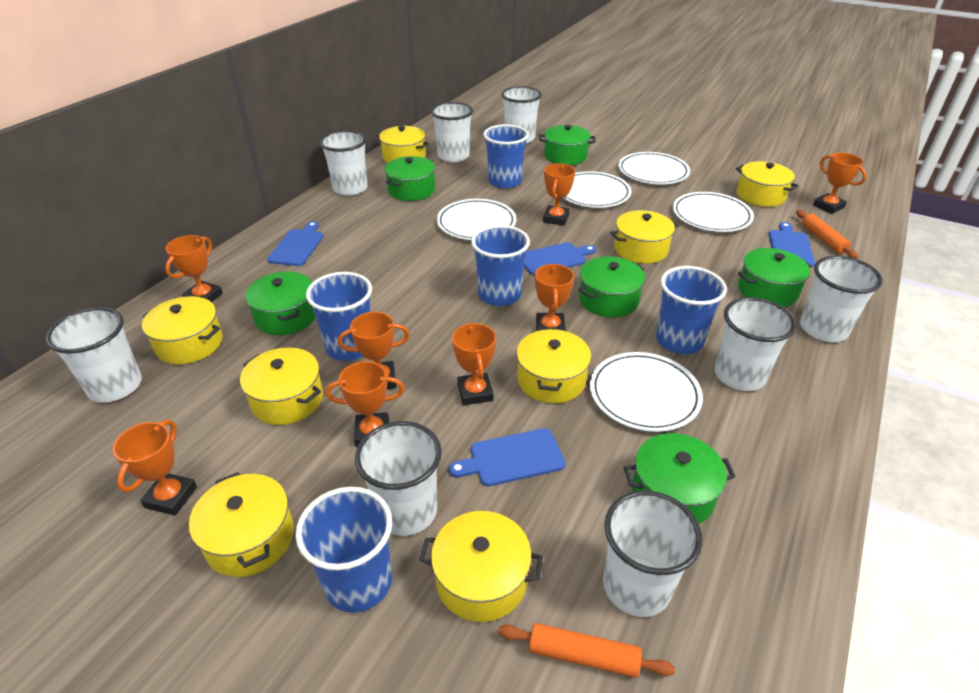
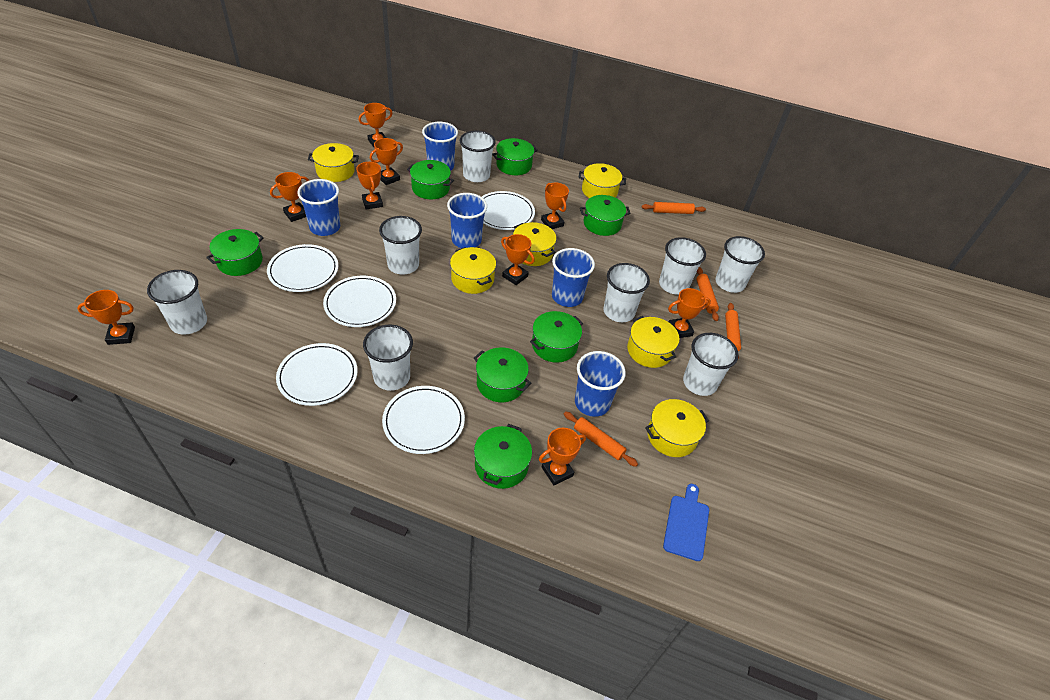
blue cutting board: [267,221,324,266] [449,428,565,486] [524,242,596,275] [769,222,815,267] = 4 -> [663,484,709,561] = 1
green pot: [245,272,316,335] [384,156,435,201] [539,125,596,165] [578,256,645,317] [624,433,736,524] [738,248,811,307] = 6 -> [206,229,264,276] [407,160,454,199] [474,347,531,402] [474,424,532,489] [492,138,538,175] [530,311,583,363] [580,195,631,236] = 7
orange rolling pin: [498,623,675,678] [796,210,858,259] = 2 -> [564,411,638,467] [642,202,706,214] [696,267,719,321] [725,303,741,358] = 4
orange trophy: [113,419,197,516] [165,235,223,302] [325,361,404,447] [338,312,410,390] [452,322,496,405] [535,264,574,331] [543,163,575,226] [813,153,867,214] = 8 -> [77,290,135,345] [270,172,309,222] [356,162,383,209] [359,103,393,147] [370,138,403,185] [501,234,535,285] [539,428,586,486] [541,182,569,229] [668,288,711,338] = 9
yellow pot: [142,296,223,364] [189,472,294,577] [240,347,323,425] [377,126,429,163] [419,511,543,622] [516,328,591,403] [610,210,678,264] [736,161,799,207] = 8 -> [308,143,359,182] [450,247,496,294] [513,222,556,266] [579,163,626,198] [627,316,679,368] [645,399,709,457] = 6

